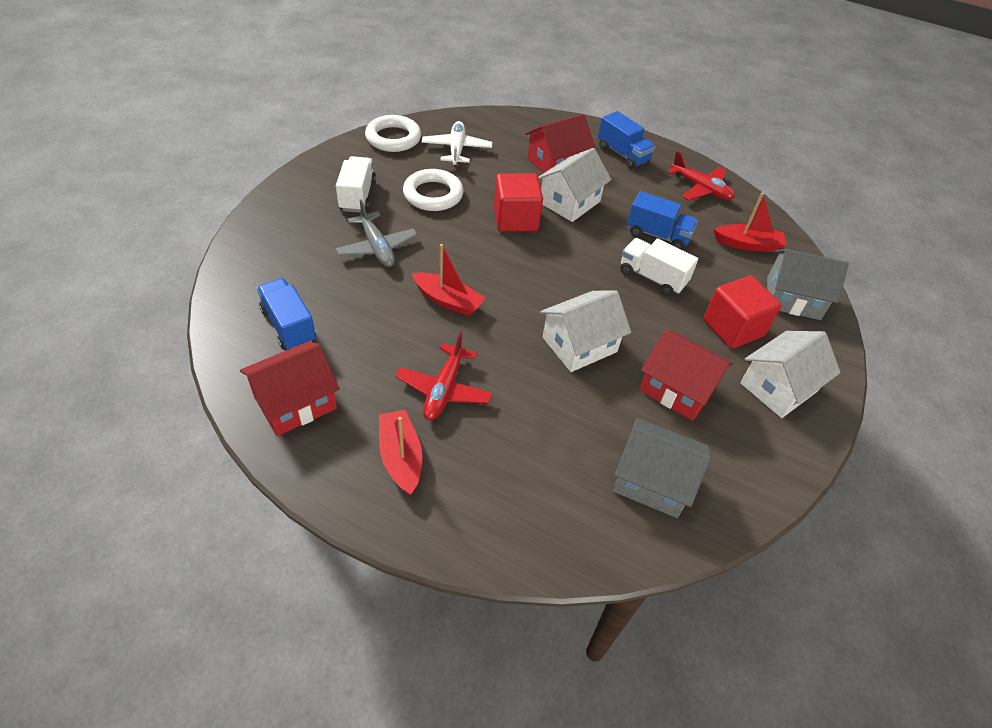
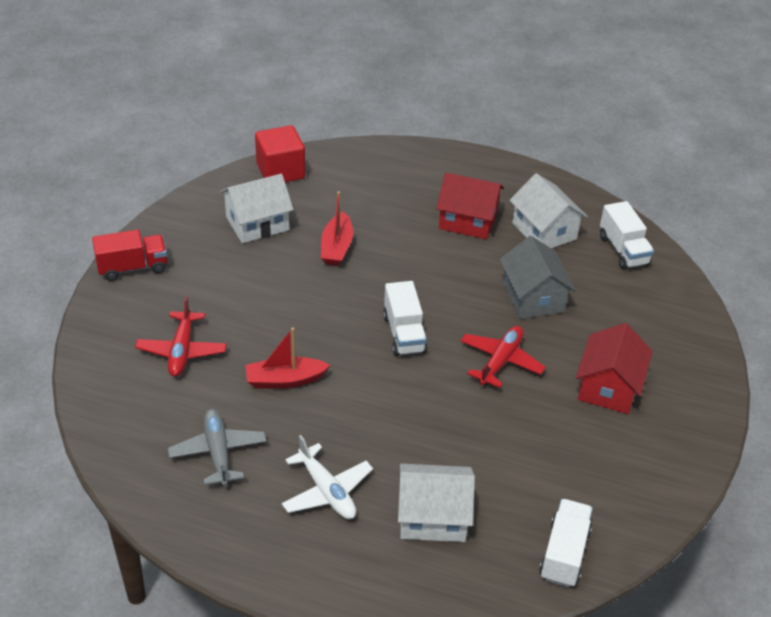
blue truck: [257,278,316,350] [598,111,656,169] [627,191,698,250] = 3 -> none = 0
grey house: [613,418,711,518] [767,249,849,320] = 2 -> [499,236,576,319] = 1
red boat: [379,410,422,495] [411,244,486,316] [713,193,786,252] = 3 -> [245,327,330,389] [321,191,353,266] = 2
red cube: [494,173,543,232] [703,276,782,349] = 2 -> [255,125,305,182] = 1
red house: [240,342,340,436] [525,114,595,173] [639,330,733,421] = 3 -> [436,172,504,239] [576,323,653,414] = 2
red truck: none = 0 -> [92,230,167,281] = 1
white ring: [365,115,421,152] [403,169,464,211] = 2 -> none = 0
white truck: [336,156,376,213] [620,238,698,296] = 2 -> [383,281,428,356] [539,499,593,588] [600,201,654,270] = 3

